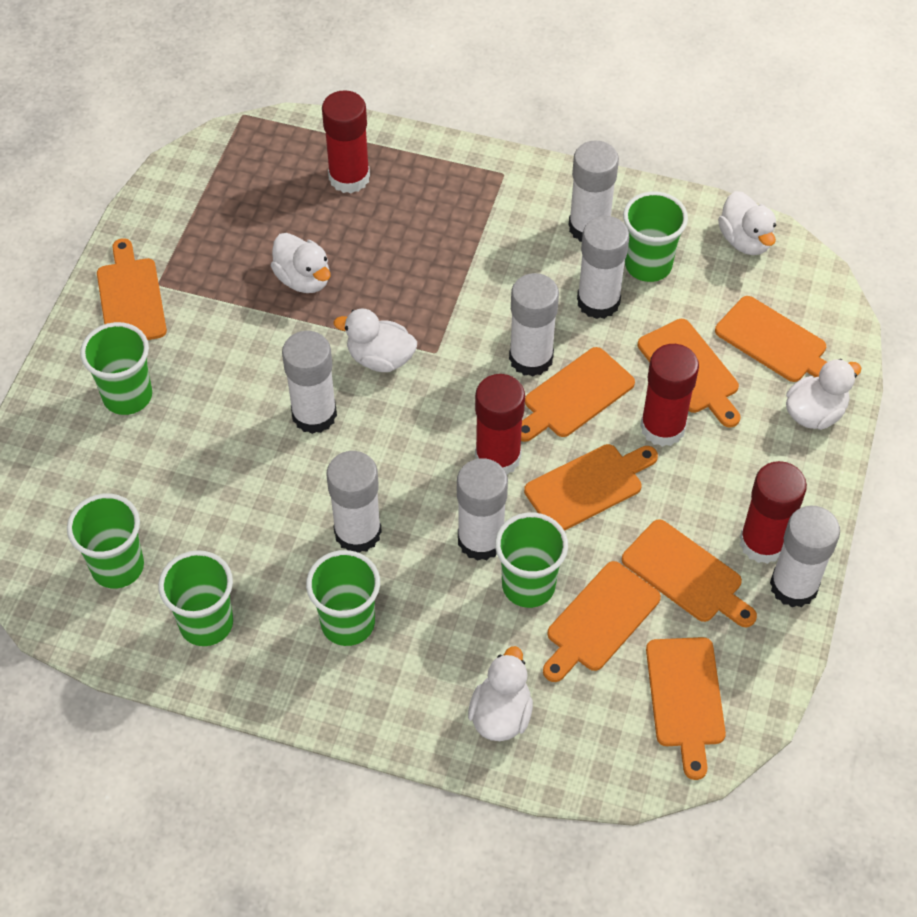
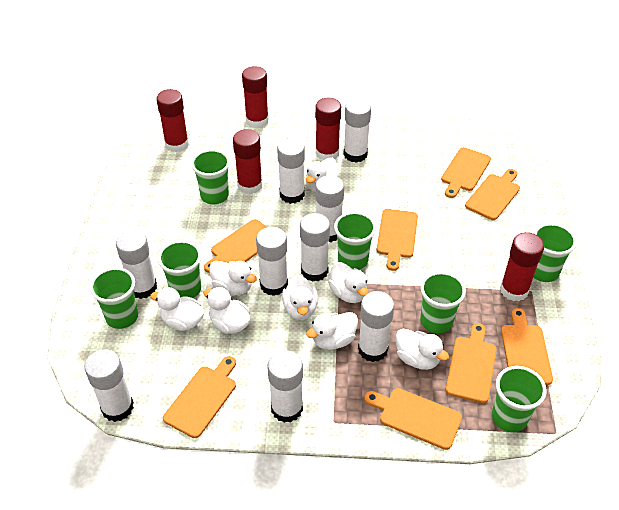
green cup: [67,494,144,589] [80,322,152,415] [158,550,233,646] [306,550,380,646] [495,512,568,608] [623,191,688,282] = 6 -> [90,267,138,329] [158,240,201,298] [191,149,230,204] [334,212,376,270] [420,272,466,333] [492,366,547,432] [533,223,577,282] = 7
red glue stick: [322,90,370,193] [475,374,525,474] [640,344,699,447] [740,461,807,564] = 4 -> [156,89,189,152] [233,129,263,194] [242,66,269,128] [315,98,341,160] [500,232,544,301] = 5
white duck: [271,233,330,293] [334,309,417,372] [468,646,533,741] [718,191,776,255] [786,359,861,430] = 5 -> [150,287,205,331] [203,287,251,334] [209,261,257,295] [282,275,318,320] [306,158,340,192] [306,312,358,350] [328,262,369,303] [395,328,449,370] = 8
white glue stick: [282,331,337,434] [327,451,382,553] [457,458,508,561] [509,273,559,377] [568,140,619,242] [577,216,629,319] [770,506,840,607] = 7 -> [84,349,134,422] [116,230,157,299] [256,227,288,296] [267,350,303,423] [277,138,305,204] [300,213,330,282] [315,175,344,242] [343,99,371,163] [358,291,394,362] = 9

